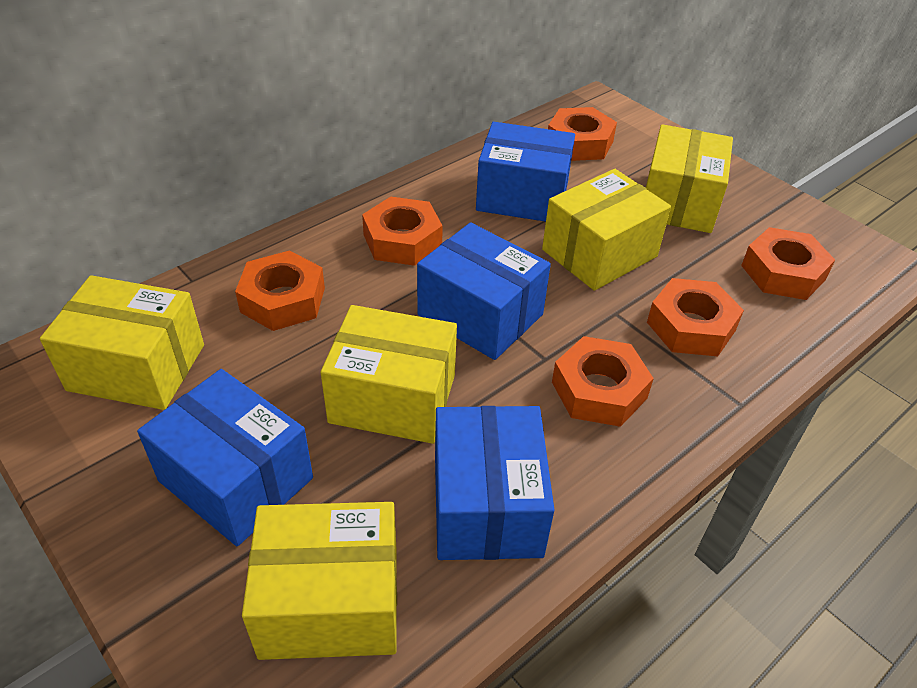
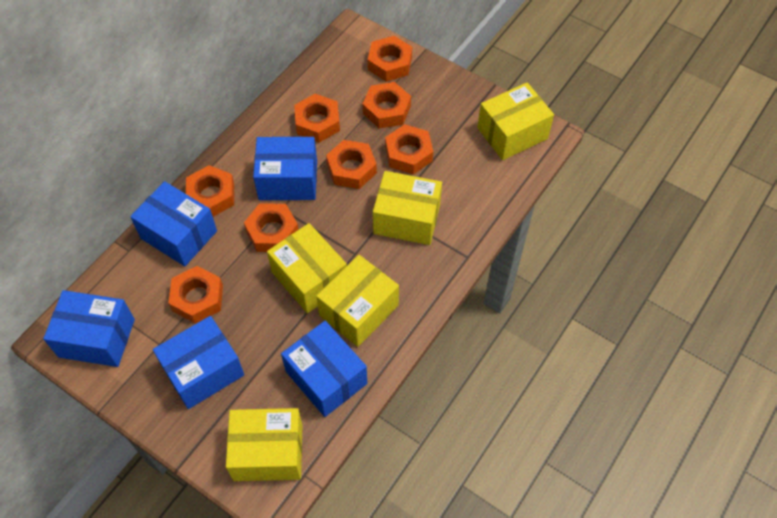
blue box: [137,369,313,546] [417,222,551,360] [435,406,554,560] [476,122,575,222] = 4 -> [43,290,135,367] [130,181,217,266] [153,316,244,409] [253,137,317,200] [281,321,367,417] = 5
orange nut: [235,251,325,331] [362,196,443,266] [548,107,617,161] [552,336,654,427] [647,278,744,356] [741,227,835,300] = 6 -> [169,266,223,324] [186,165,234,217] [244,203,299,252] [294,94,340,143] [326,140,377,189] [363,82,411,128] [368,36,412,82] [385,124,433,175] = 8

